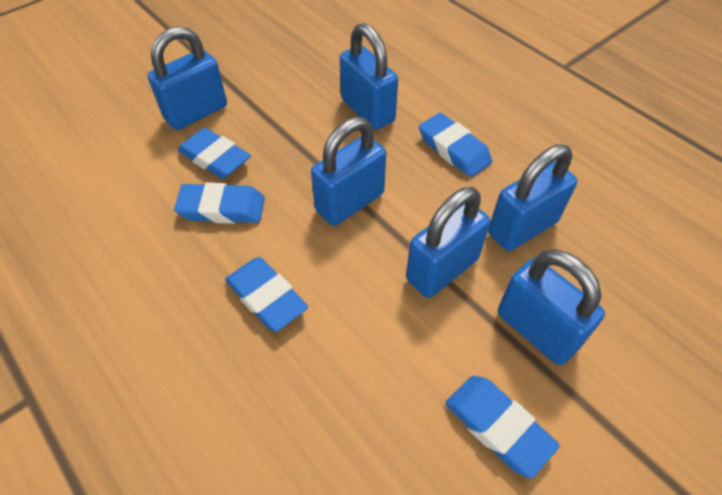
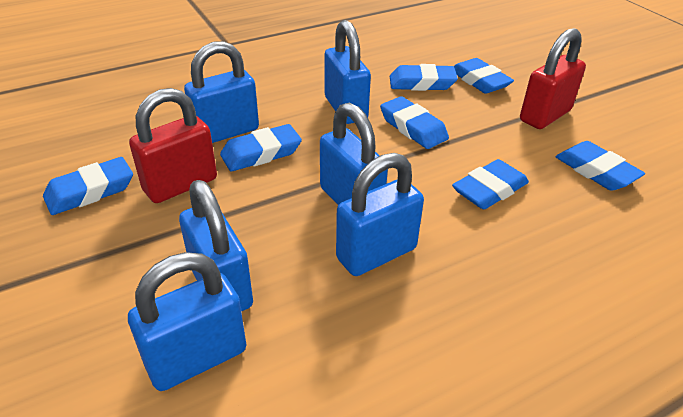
blue eraser: [174,182,265,224] [178,128,251,179] [225,257,308,332] [419,113,492,177] [445,376,560,478] = 5 -> [43,157,133,215] [220,124,302,171] [380,96,449,149] [390,64,458,91] [452,159,529,209] [454,58,514,94] [556,141,645,191] = 7
red padlock: none = 0 -> [129,88,217,203] [520,28,586,129] = 2

